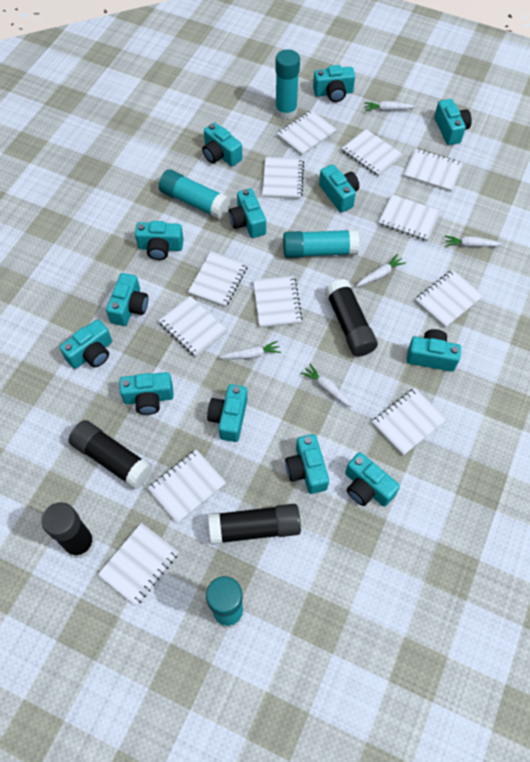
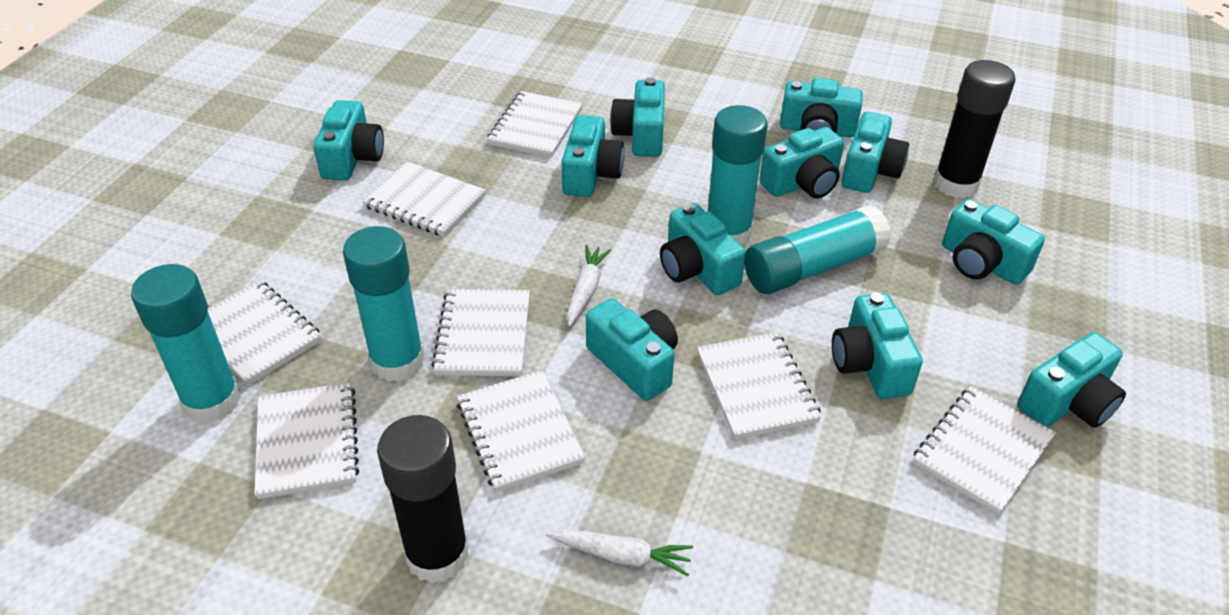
black glue stick: [41,502,95,558] [69,420,153,490] [208,504,301,545] [325,279,378,357] = 4 -> [377,415,469,583] [933,60,1016,198] = 2
turquoise camera: [59,319,112,369] [106,273,148,326] [119,372,174,415] [135,221,184,260] [202,122,242,166] [207,384,248,442] [229,188,266,238] [285,434,329,494] [313,65,355,102] [319,164,359,213] [345,452,400,507] [407,329,461,372] [434,99,472,145] = 13 -> [313,100,384,181] [562,115,624,197] [586,298,678,401] [610,77,665,157] [660,203,746,295] [760,127,844,198] [780,78,863,137] [832,293,923,399] [842,111,909,193] [942,199,1045,285] [1017,332,1126,428] = 11
white carrot: [219,341,281,359] [301,364,354,408] [356,254,406,287] [364,101,416,111] [445,236,503,247] = 5 -> [546,529,693,576] [567,245,611,327] = 2
white notebook: [98,523,179,606] [147,449,226,524] [158,296,227,357] [188,251,248,307] [253,276,303,328] [262,157,304,199] [276,110,337,156] [341,129,403,177] [372,388,447,455] [378,194,441,241] [404,148,463,192] [415,270,484,328] = 12 -> [208,280,322,385] [254,382,359,499] [362,161,486,237] [431,289,530,376] [457,370,586,492] [487,91,583,158] [697,332,822,440] [912,386,1056,515] = 8

